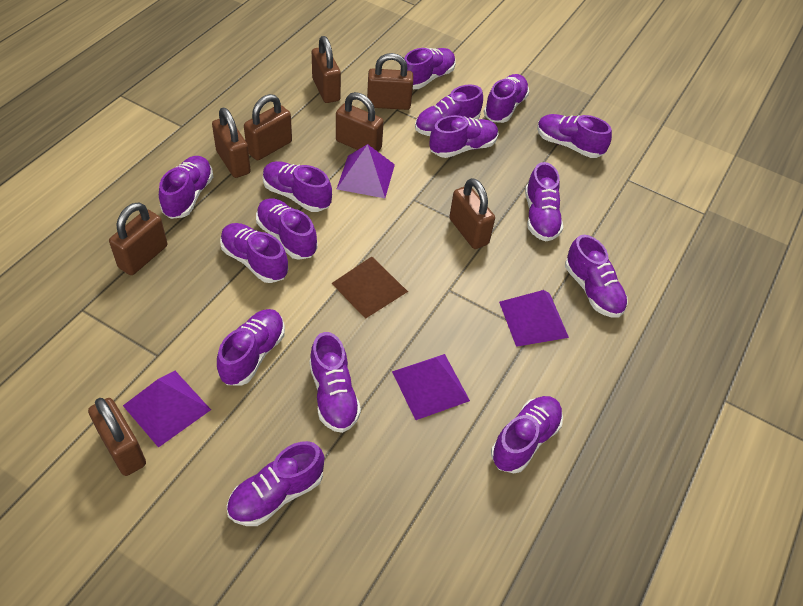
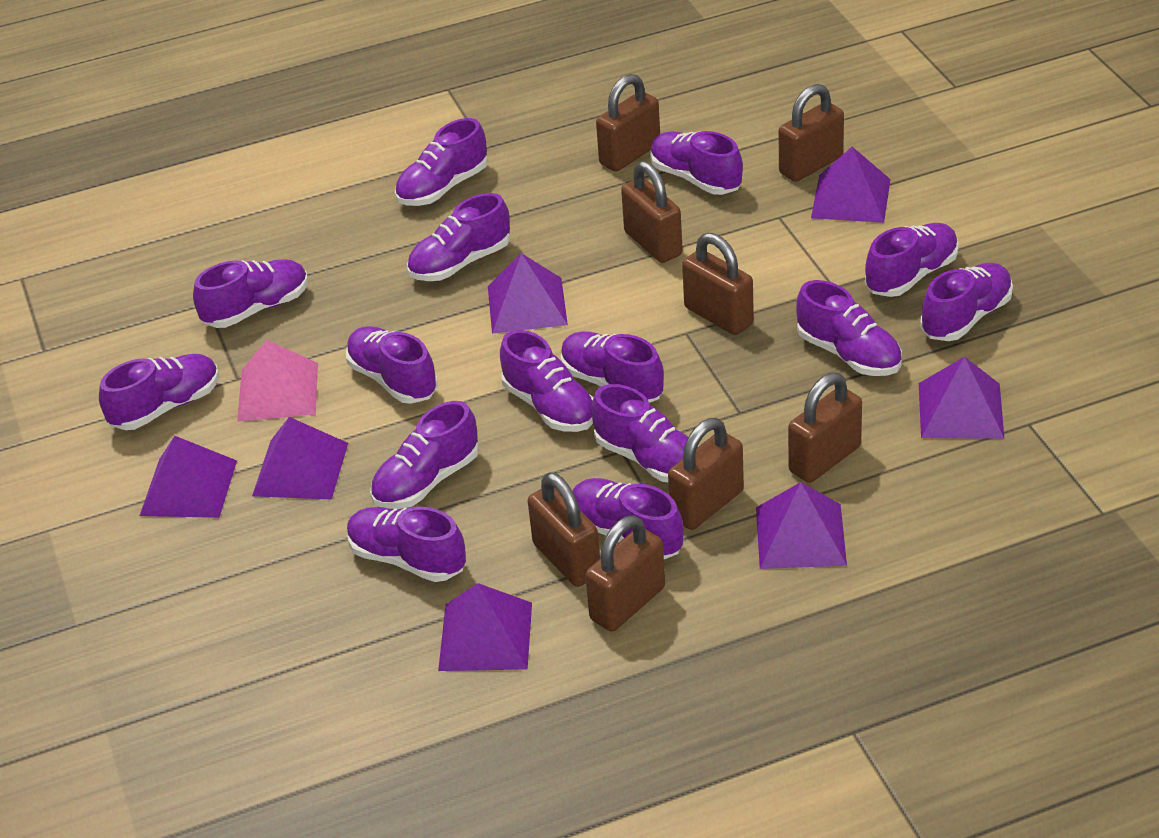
brown pyramid: [331,257,408,319] = 1 -> none = 0
pink pyramid: none = 0 -> [237,340,318,422] = 1
purple pyramid: [123,371,211,448] [337,144,395,198] [392,354,470,420] [499,290,569,347] = 4 -> [140,436,237,518] [252,417,348,499] [438,583,532,671] [488,253,568,334] [756,482,847,569] [811,147,891,223] [919,356,1004,439] = 7

